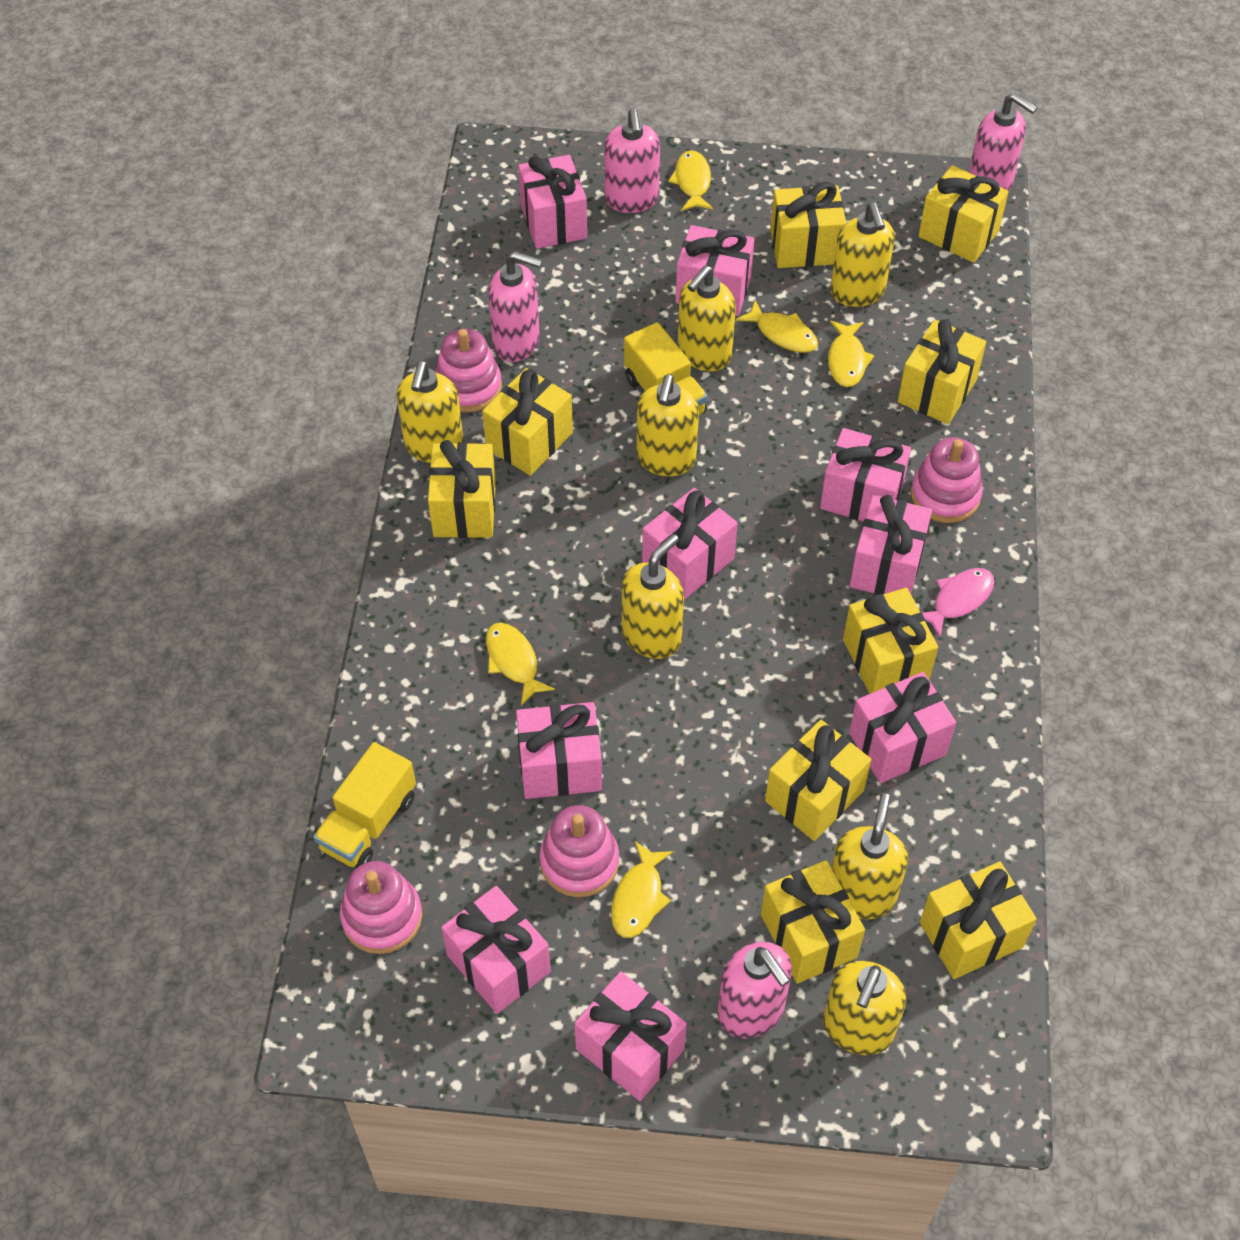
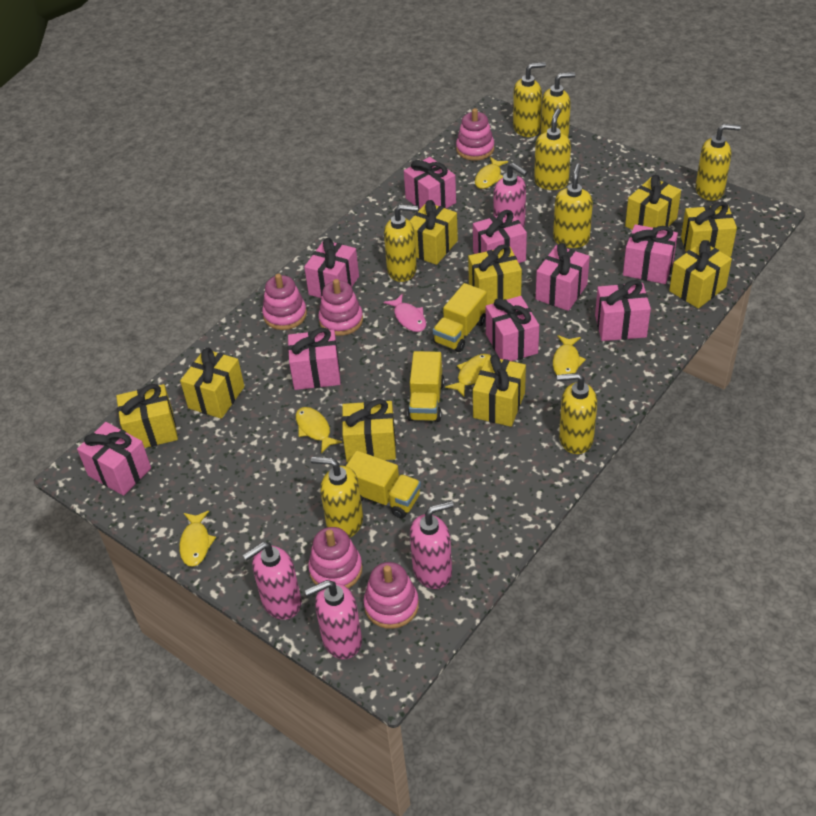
pink stacking toy: [340,861,422,954] [435,329,502,412] [540,805,619,897] [911,437,983,523] = 4 -> [262,274,307,330] [308,527,362,588] [318,279,363,336] [364,562,419,629] [456,108,494,161] = 5
yellow soap dispenser: [397,361,464,463] [622,534,684,659] [637,374,699,476] [677,266,736,371] [823,961,906,1055] [830,202,895,307] [831,793,908,919] = 7 -> [311,457,363,538] [384,204,418,282] [513,62,546,137] [534,108,571,190] [541,72,575,138] [553,163,593,248] [557,373,597,454] [695,124,741,201] = 8
yellow truck: [313,742,416,868] [624,322,708,415] = 2 -> [346,451,421,518] [407,351,444,422] [433,283,487,352] = 3

